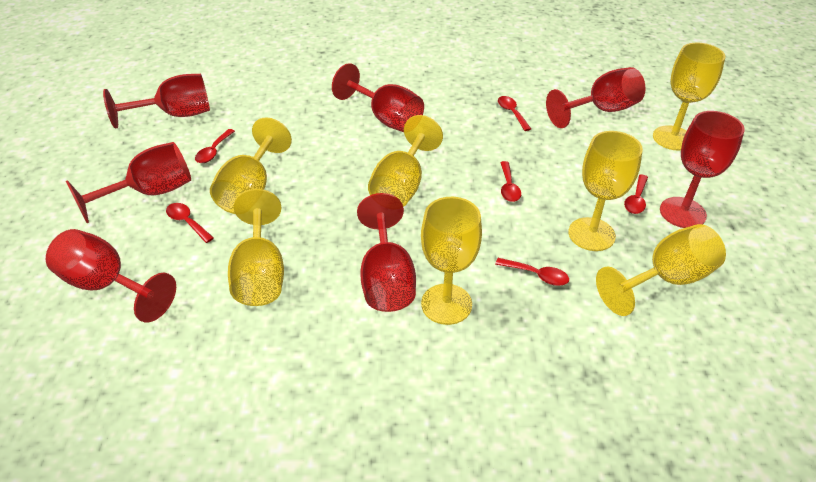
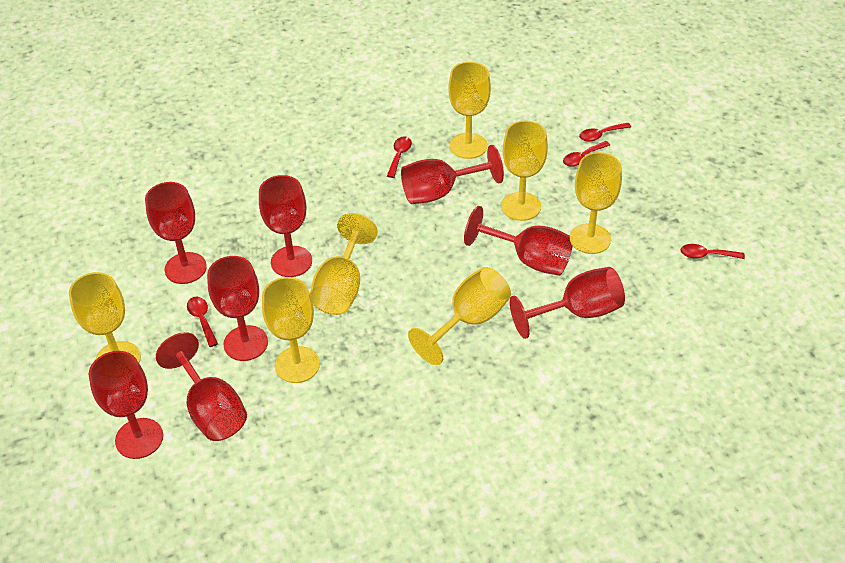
red goblet: [46,229,176,323] [66,142,191,223] [103,74,210,128] [332,63,424,132] [357,193,416,312] [546,67,646,128] [660,111,745,228] = 7 -> [89,351,163,459] [145,182,207,284] [156,332,247,441] [207,256,268,361] [259,175,312,277] [401,145,504,204] [464,206,573,276] [510,267,625,339] = 8
red spoon: [166,203,214,243] [195,129,235,163] [495,258,569,286] [498,96,531,131] [500,161,521,202] [624,174,648,214] = 6 -> [187,297,218,347] [387,136,412,178] [563,141,610,167] [579,123,631,142] [680,244,745,259] = 5

